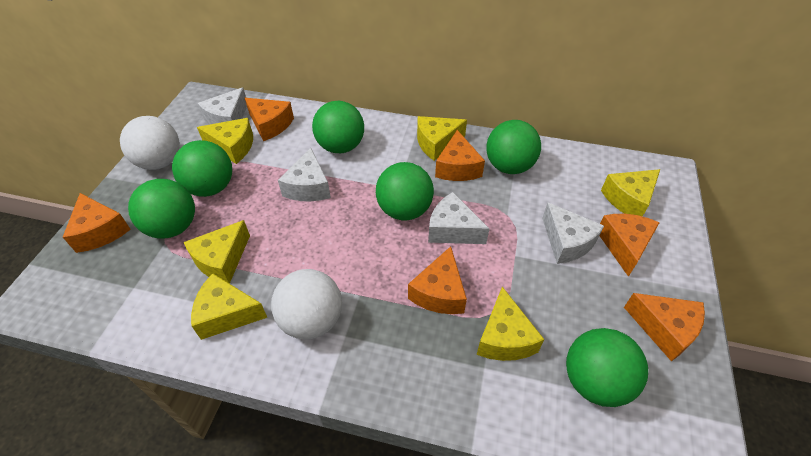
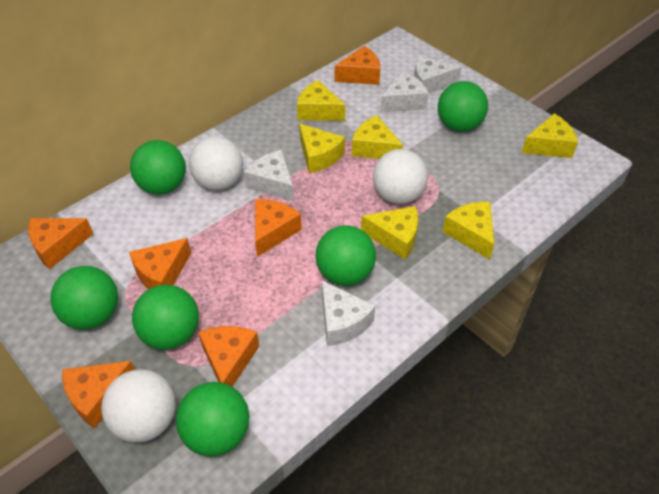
white ball: [120,116,180,170] [271,269,342,340] = 2 -> [101,369,176,443] [189,136,243,190] [373,149,428,204] = 3

